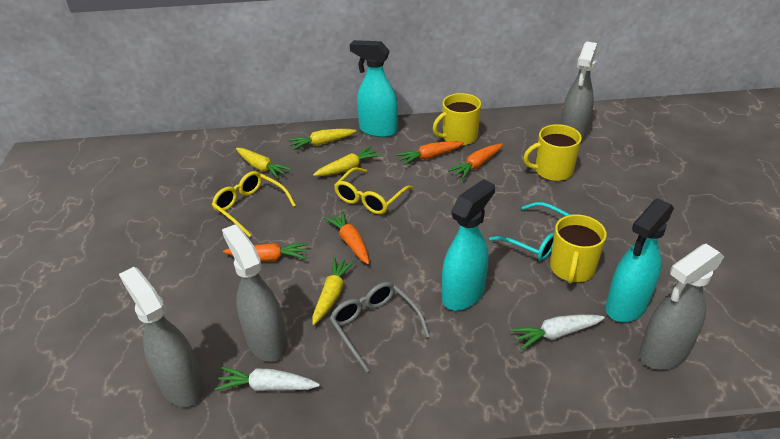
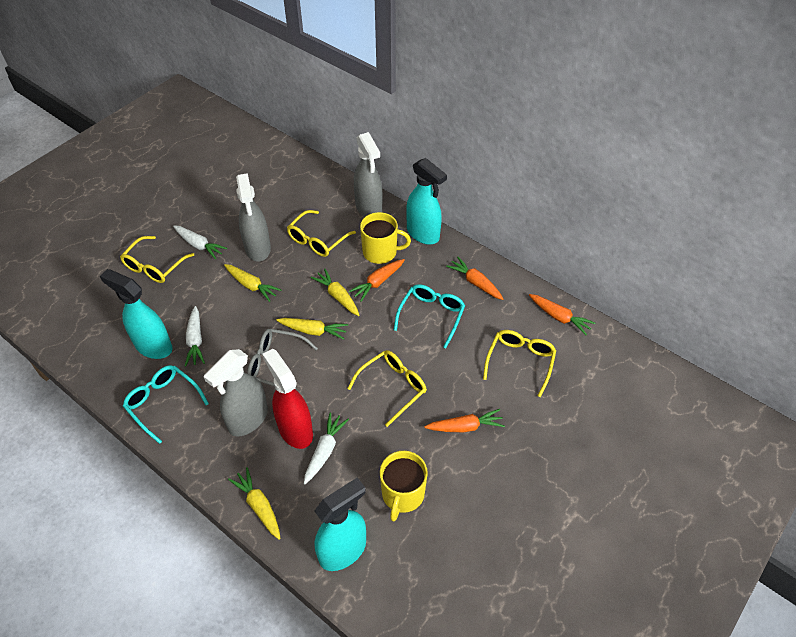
grey spray bottle: [119,267,205,407] [222,224,287,362] [560,42,597,142] [639,244,724,370] = 4 -> [204,349,268,437] [236,173,271,262] [354,132,382,217] = 3
red spray bottle: none = 0 -> [262,349,313,449] = 1
turquoise glasses: [489,202,572,261] = 1 -> [123,365,209,444] [394,284,465,348] = 2
white carrot: [215,367,320,391] [511,315,605,350] = 2 -> [173,225,227,260] [185,306,205,366] [304,412,349,484] = 3
yellow glasses: [212,171,296,237] [334,167,413,214] = 2 -> [120,236,194,283] [287,210,356,257] [347,350,427,427] [483,330,556,397] = 4
yellow mug: [433,93,481,146] [523,124,582,181] [550,215,607,284] = 3 -> [360,212,411,264] [380,451,428,521] = 2

